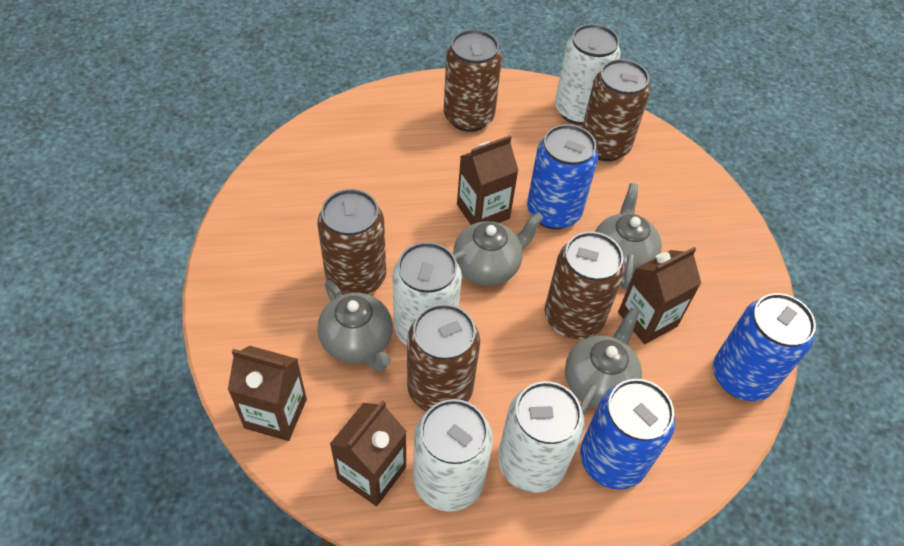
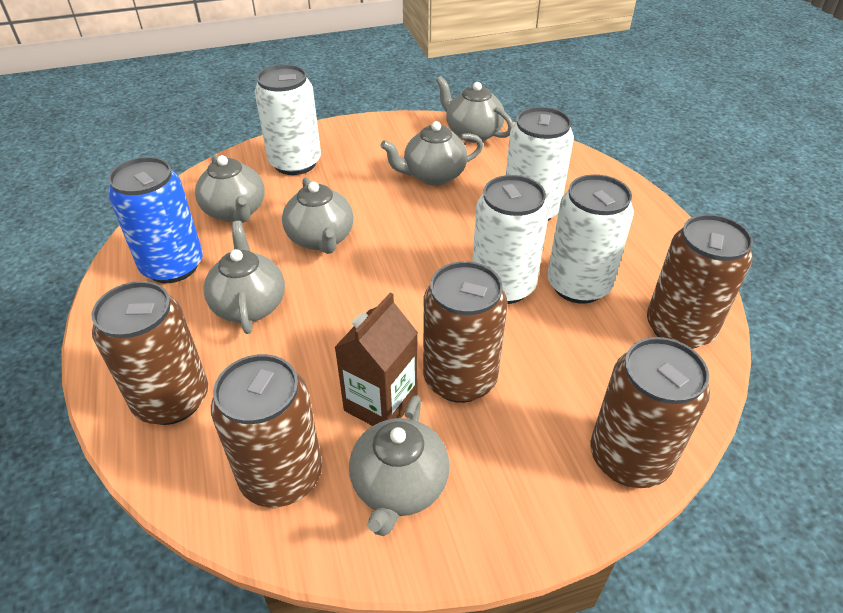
blue can: [527,124,598,229] [580,379,675,490] [713,293,816,401] = 3 -> [108,157,203,283] = 1
brown carton: [228,346,307,441] [330,400,407,506] [457,135,519,225] [618,247,701,344] = 4 -> [334,292,418,426] = 1
grey teapot: [317,280,393,371] [453,212,544,286] [565,307,642,415] [595,183,662,290] = 4 -> [195,154,265,223] [203,221,285,334] [282,177,354,254] [349,395,450,536] [381,121,483,185] [436,76,513,143] = 6

